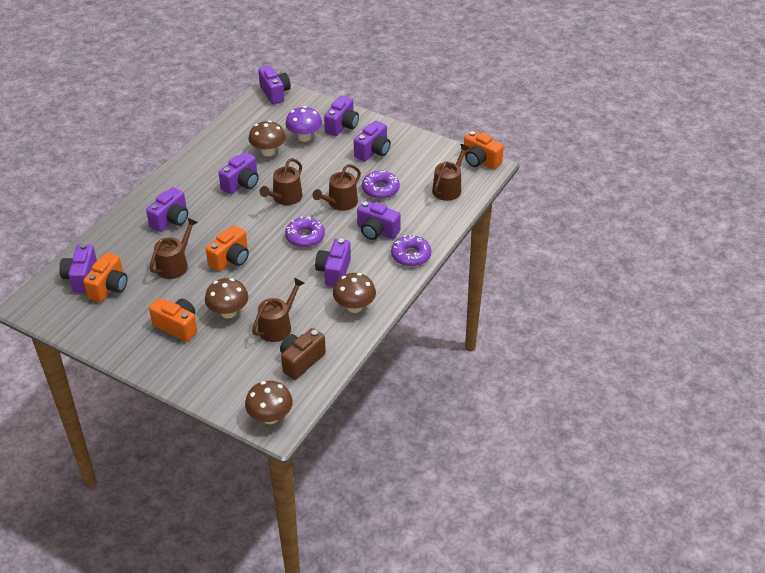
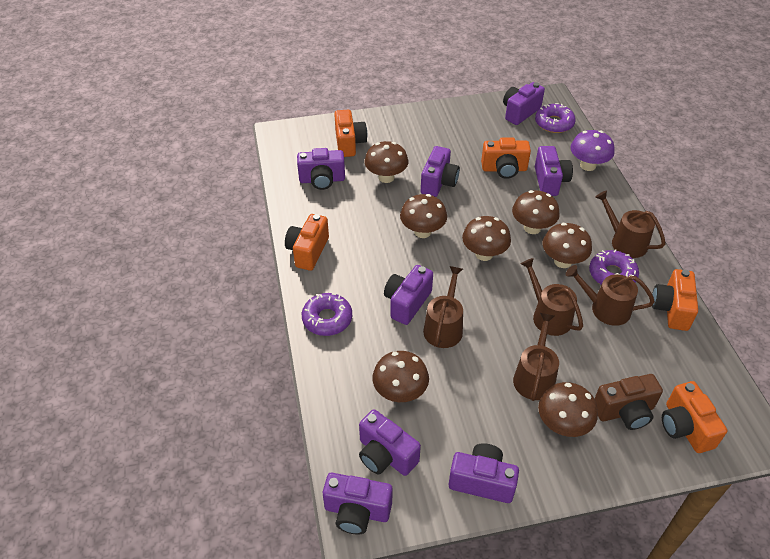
brown mushroom: [205,278,248,318] [245,381,293,424] [248,120,286,156] [333,273,376,313] = 4 -> [365,141,408,183] [372,351,429,402] [400,194,447,238] [462,216,511,261] [512,190,560,234] [538,382,598,437] [543,223,592,268] = 7
orange camera: [83,253,128,302] [149,298,197,342] [206,225,249,271] [464,131,504,169] = 4 -> [285,214,329,271] [334,110,367,157] [481,138,531,179] [652,269,698,331] [662,381,727,453] = 5

